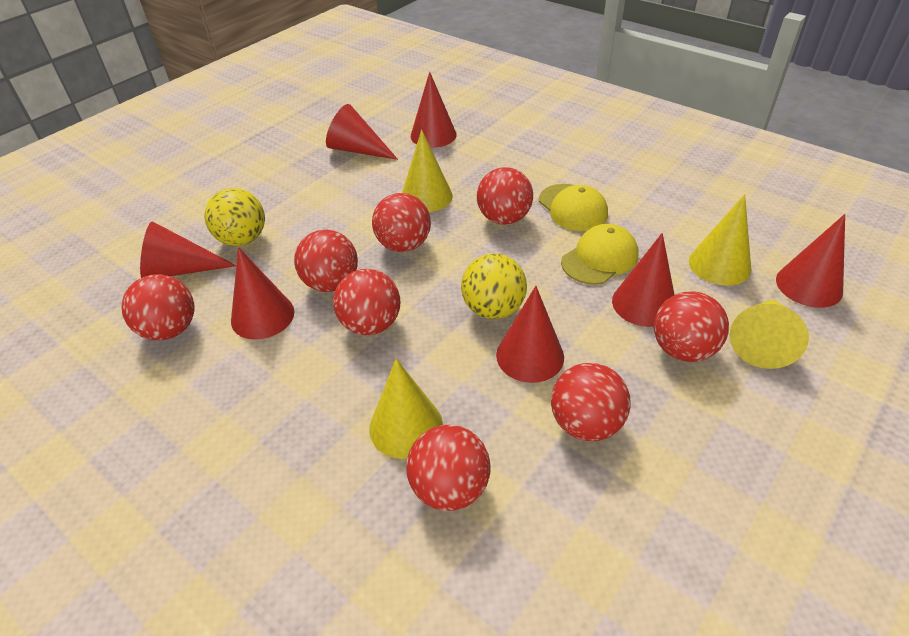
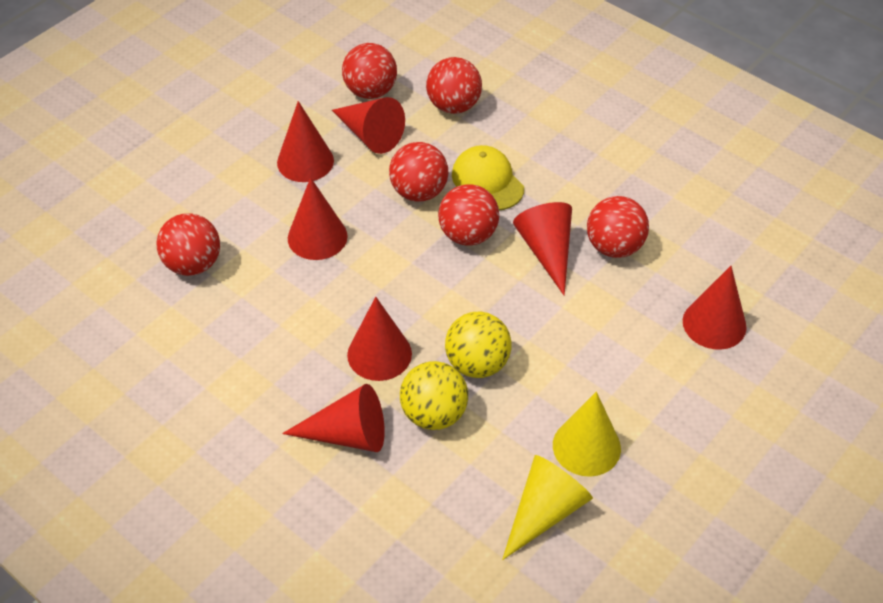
red ball: [121,274,195,341] [294,230,358,292] [333,269,400,335] [372,193,431,252] [406,425,491,511] [477,167,533,225] [551,363,631,441] [654,291,729,362] = 8 -> [157,213,220,276] [342,43,397,99] [389,142,448,202] [426,57,482,114] [438,184,499,246] [587,196,649,258] = 6
yellow cap: [539,184,608,231] [561,224,638,285] = 2 -> [452,145,524,210] = 1
yellow cone: [369,359,443,459] [402,130,453,212] [689,194,751,286] [730,299,809,369] = 4 -> [502,455,593,560] [553,392,621,477] = 2

